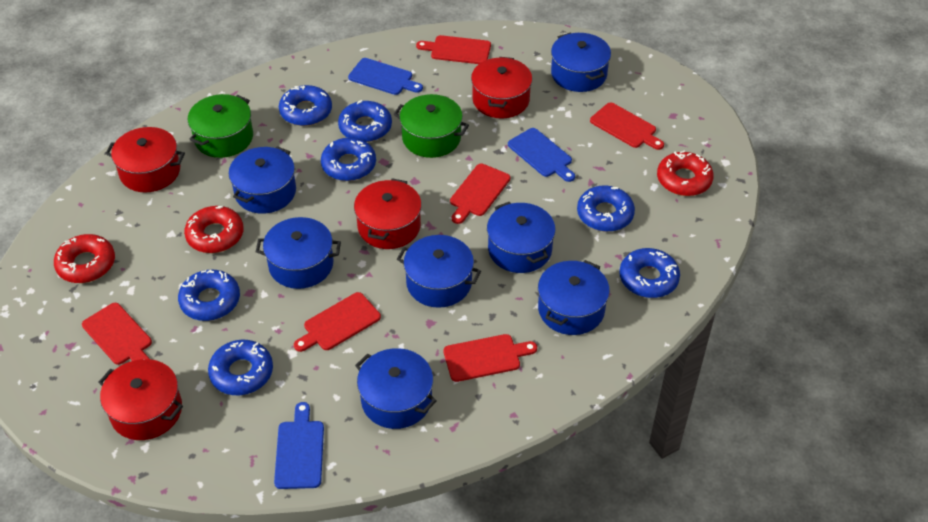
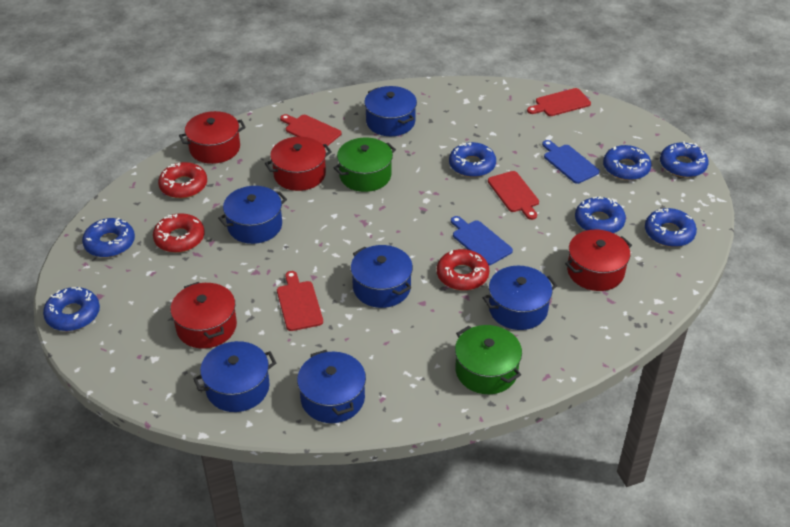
blue cutting board: [274,402,324,489] [348,58,423,95] [508,128,575,182] = 3 -> [451,216,513,265] [542,140,600,184] = 2
blue pot: [229,146,296,214] [256,217,341,289] [355,348,437,429] [397,235,481,308] [487,202,555,273] [538,260,610,335] [551,33,611,92] = 7 -> [193,341,276,412] [218,186,287,244] [297,350,366,423] [351,245,413,308] [364,86,417,136] [483,266,557,330] = 6
red cutting board: [82,303,152,365] [294,292,381,352] [416,35,491,64] [443,334,537,382] [450,164,510,224] [590,102,664,150] = 6 -> [277,271,323,331] [280,114,341,148] [488,171,539,220] [527,88,591,116] = 4

